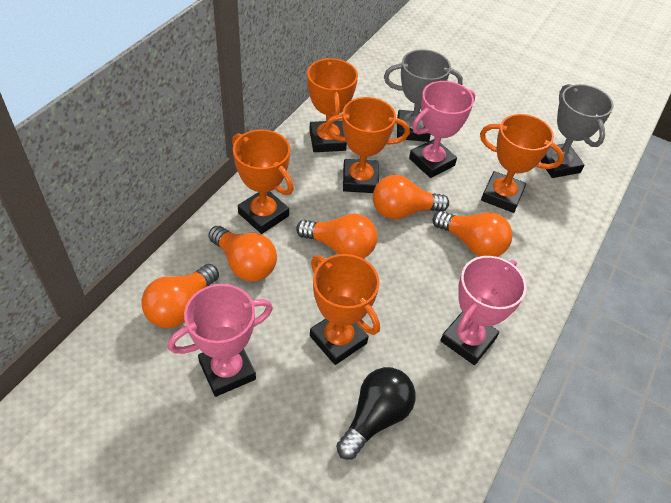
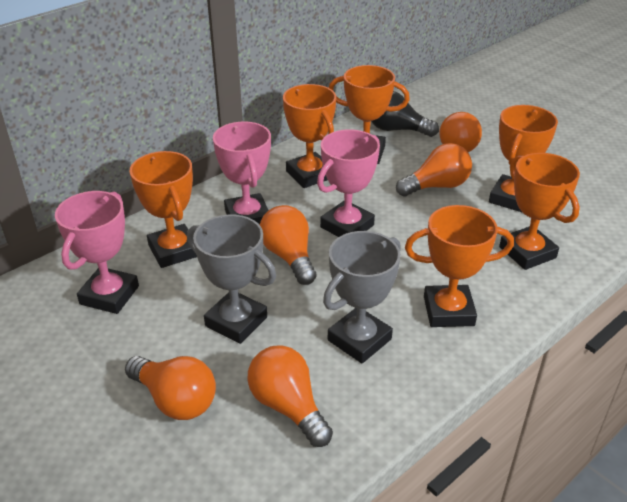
orange trophy: [232,129,294,234] [307,58,358,152] [310,254,380,365] [324,97,410,193] [480,114,564,213] = 5 -> [130,151,197,268] [283,84,336,188] [329,65,410,164] [405,205,514,327] [489,105,558,213] [499,153,580,270] = 6

